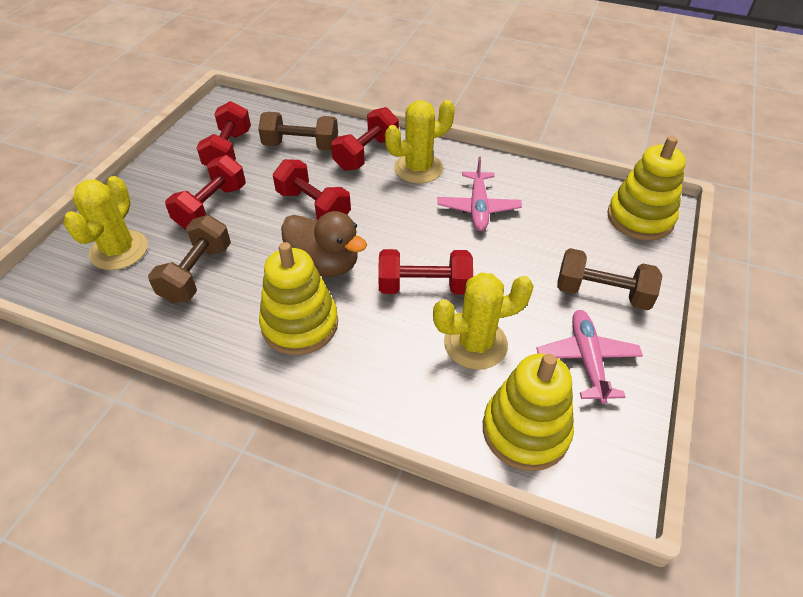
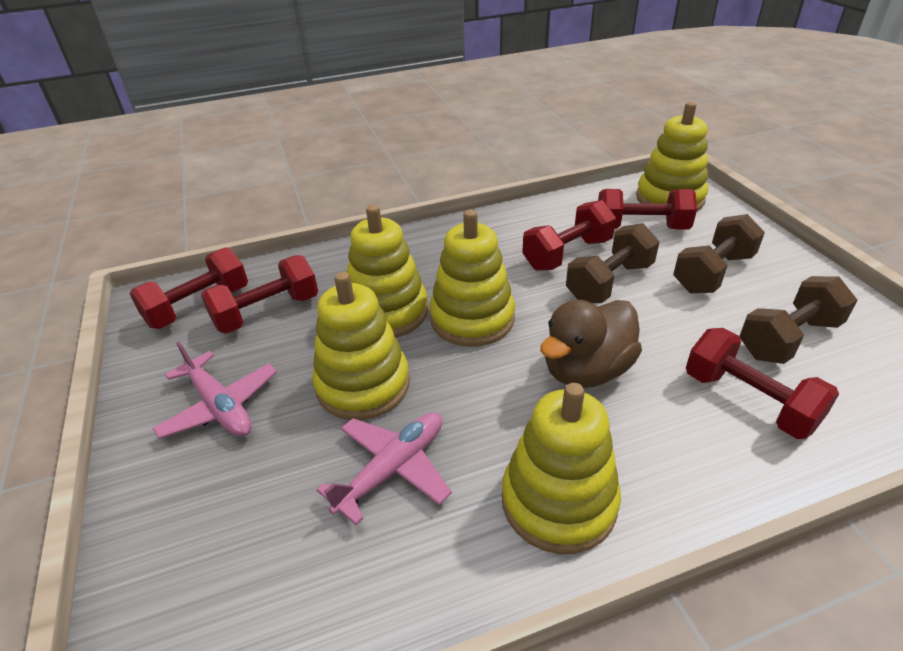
yellow cactus: [63,176,148,270] [385,100,455,184] [433,272,534,370] = 3 -> none = 0
yellow stacking toy: [259,242,338,355] [483,354,574,471] [607,136,686,241] = 3 -> [312,272,410,420] [347,205,428,337] [429,210,515,347] [502,383,621,554] [636,102,708,211] = 5

